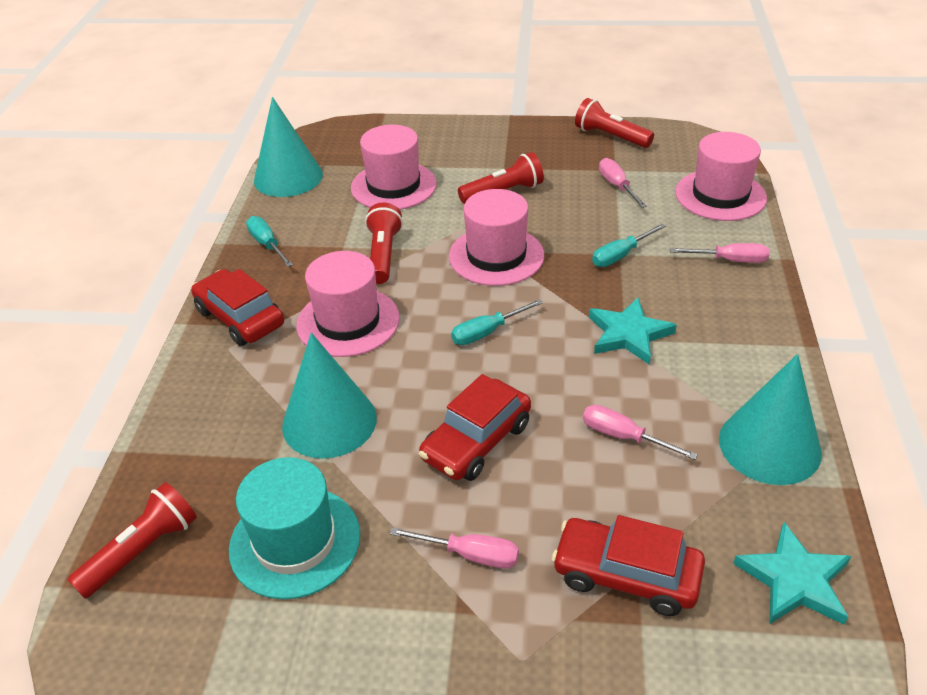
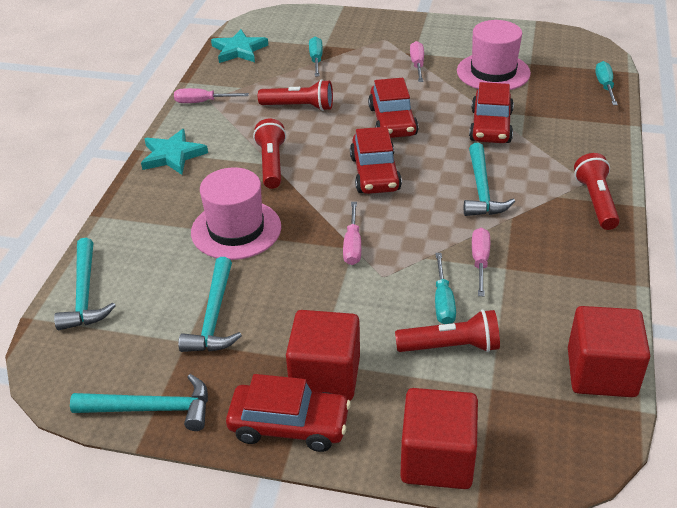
pink hat: [296,251,400,357] [351,125,437,210] [449,189,544,286] [675,132,767,221] = 4 -> [191,167,281,260] [457,20,531,90] = 2
red car: [191,269,284,346] [419,374,531,481] [552,515,705,616] = 3 -> [226,374,351,452] [350,127,402,194] [368,78,418,138] [469,82,514,143] = 4
red cube: none = 0 -> [286,310,360,401] [400,388,478,489] [568,306,650,397] = 3
turquoise cone: [254,97,323,197] [282,333,377,459] [719,354,822,485] = 3 -> none = 0
turquoise hammer: none = 0 -> [54,238,116,330] [70,374,208,431] [178,257,242,352] [464,143,515,216] = 4
turquoise hat: [229,457,360,599] = 1 -> none = 0

